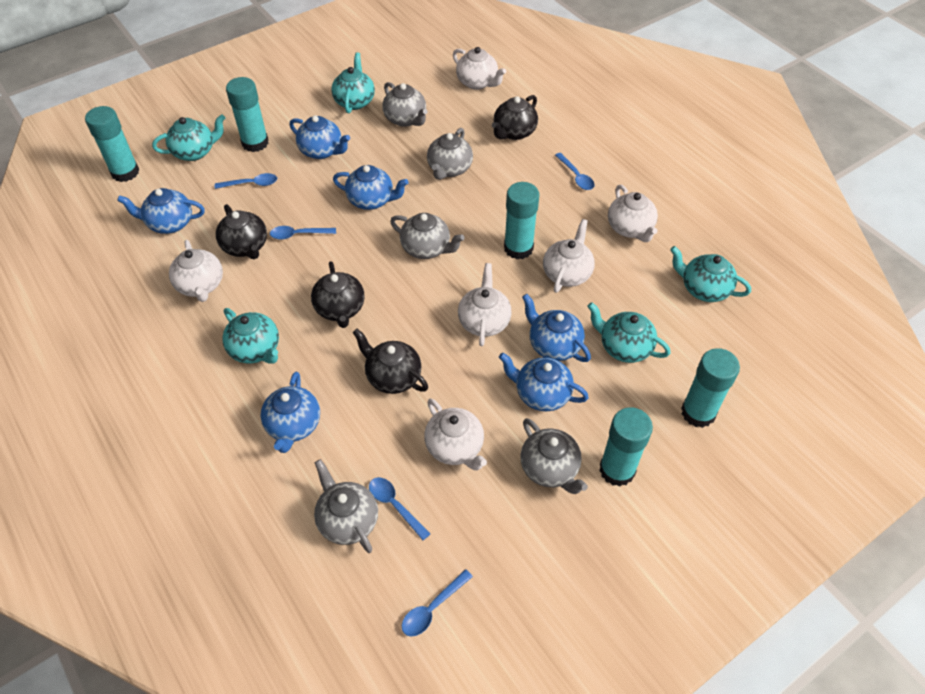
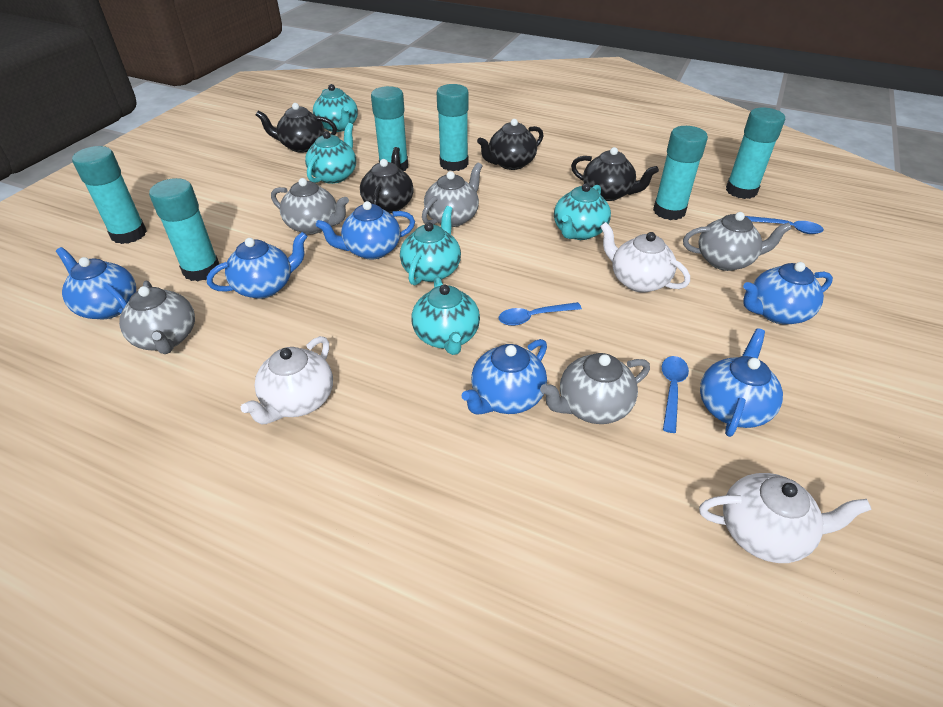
blue spoon: [215,173,277,189] [270,226,336,240] [369,477,430,540] [402,569,473,637] [555,153,595,190] = 5 -> [498,302,582,326] [662,356,689,433] [745,216,824,234] = 3
turquoise glue stick: [85,106,139,182] [226,77,269,152] [504,182,540,259] [599,407,653,487] [681,348,740,428] = 5 -> [72,146,147,244] [149,178,219,281] [371,86,408,171] [437,84,469,171] [653,126,708,220] [726,108,785,199] = 6
white teapot: [169,240,223,302] [424,399,487,470] [453,47,506,90] [458,263,512,346] [543,219,595,293] [608,185,658,242] = 6 -> [241,336,333,424] [600,222,690,293] [699,473,872,563] = 3

